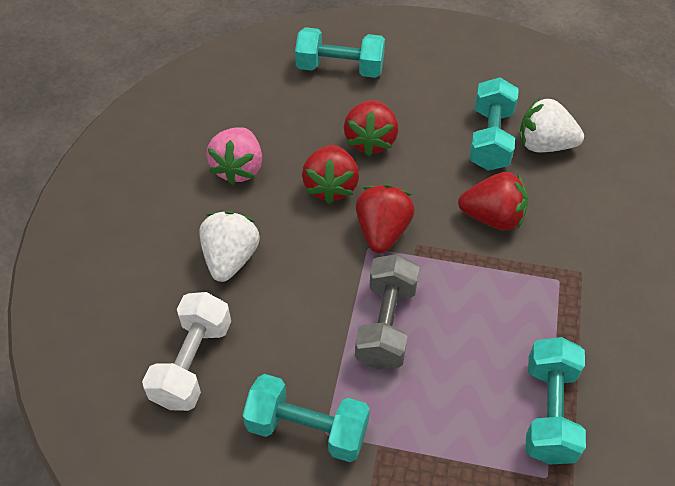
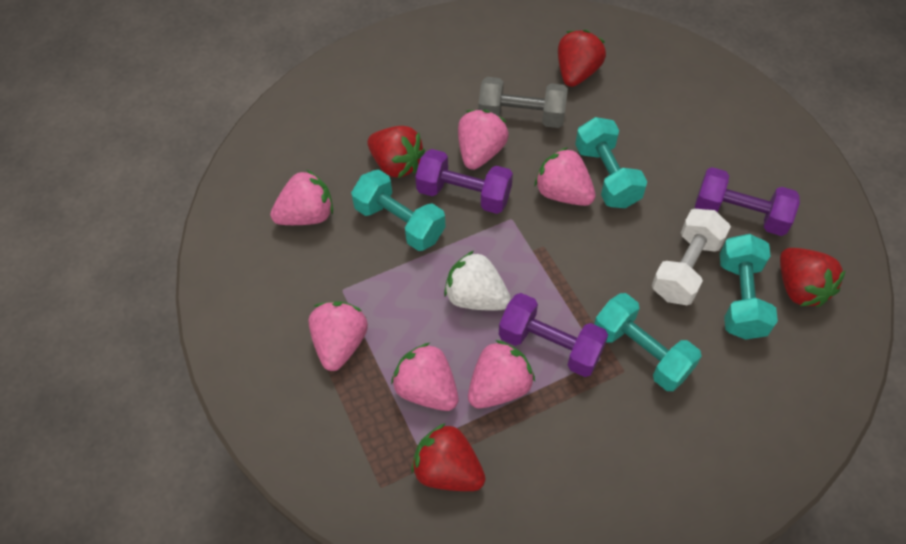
pink strawberry: [206,127,262,185] = 1 -> [270,169,333,225] [308,301,368,371] [391,343,458,411] [458,110,509,170] [468,340,535,408] [535,147,596,206] = 6
purple dumbbell: none = 0 -> [415,149,513,214] [499,293,608,377] [695,167,800,236] = 3
white strawberry: [199,211,260,282] [520,97,584,152] = 2 -> [444,251,511,311] = 1

